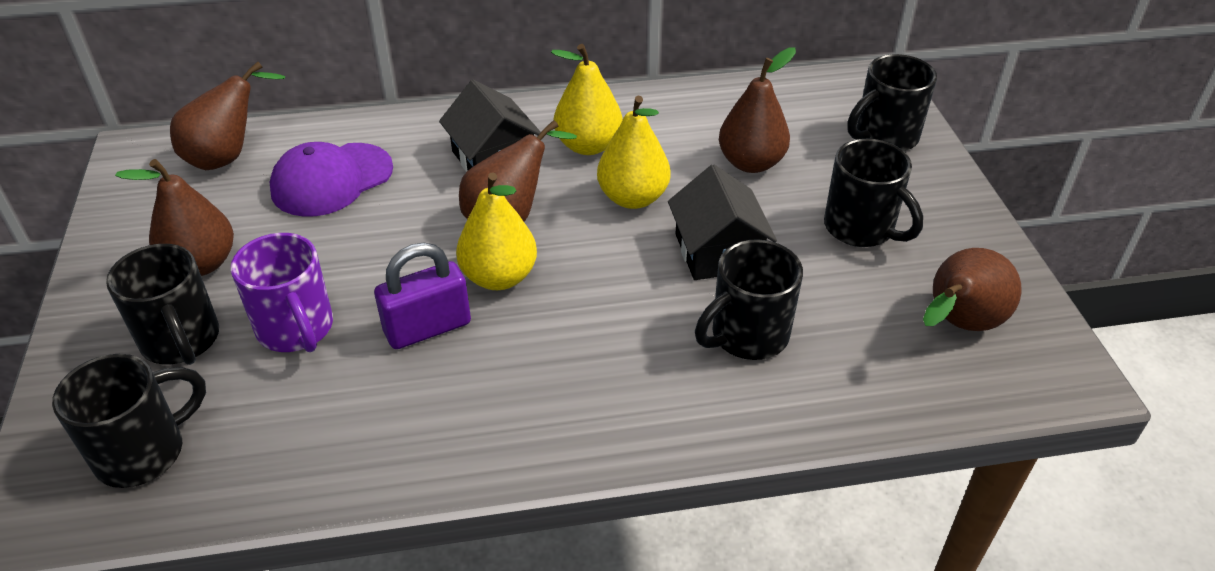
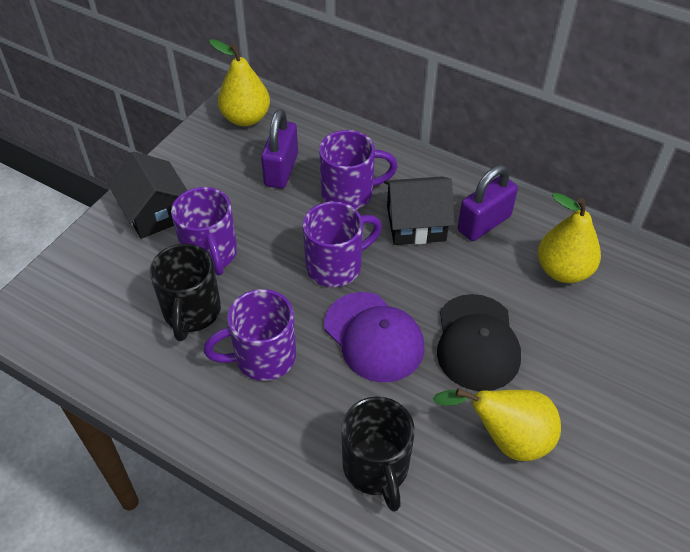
black cap: none = 0 -> [437,294,521,391] = 1
black mug: [52,354,206,488] [106,244,219,365] [695,239,803,360] [824,139,923,247] [847,54,937,151] = 5 -> [150,244,221,341] [341,397,415,512] = 2
brown pear: [115,159,234,276] [170,61,285,170] [459,120,577,222] [719,48,796,173] [923,248,1022,331] = 5 -> none = 0
purple mug: [231,233,333,352] = 1 -> [171,187,237,276] [204,289,296,381] [302,202,382,287] [319,130,398,209] = 4
purple padlock: [374,243,471,349] = 1 -> [261,109,298,189] [458,165,518,241] = 2

